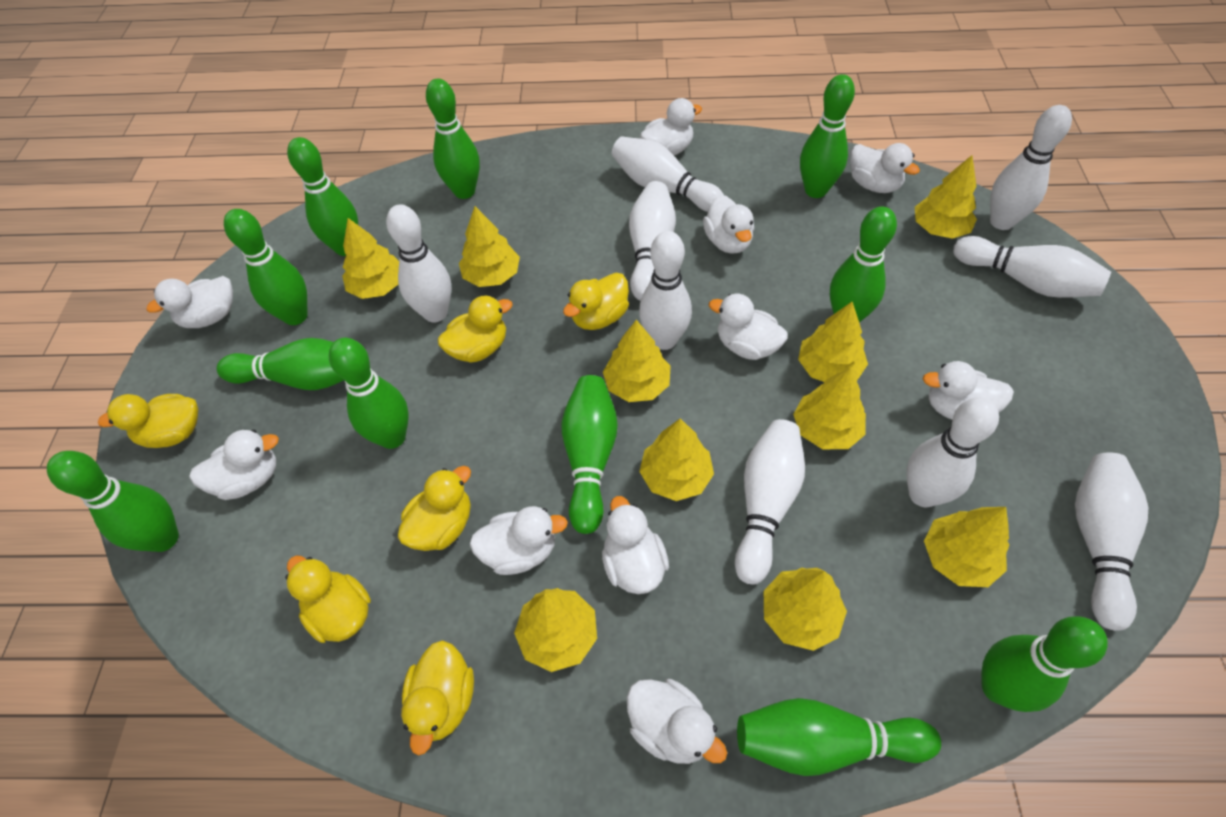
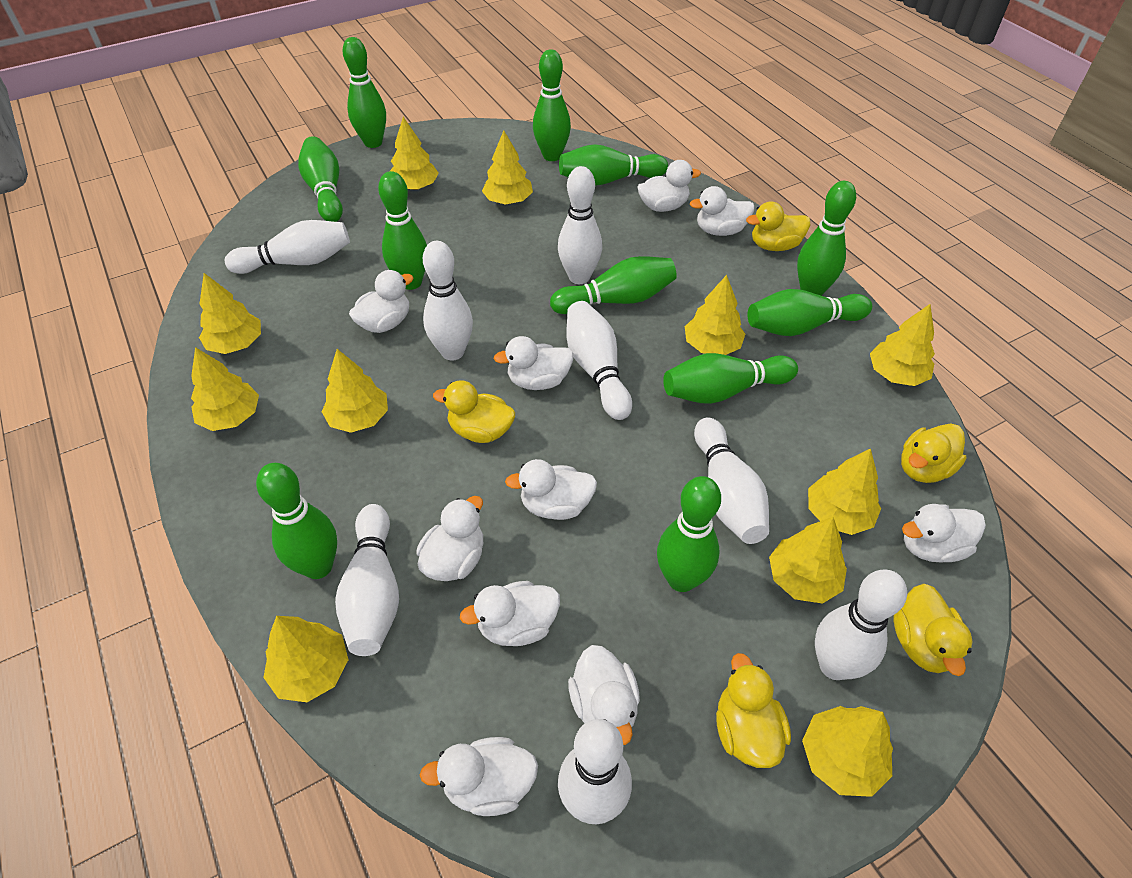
white bowling pin: [386,205,452,323] [612,136,724,212] [629,181,676,301] [639,231,692,350] [735,419,805,584] [906,397,999,507] [953,236,1111,298] [990,105,1072,230] [1075,452,1149,631] = 9 -> [225,220,350,274] [335,504,399,656] [423,241,473,361] [558,166,602,284] [558,719,632,824] [567,301,632,420] [694,417,769,544] [815,569,907,680] = 8
yellow duck: [98,394,198,448] [285,555,371,643] [398,466,471,551] [401,640,474,756] [438,295,513,363] [563,273,629,330] = 6 -> [433,380,515,443] [716,653,791,768] [746,201,810,251] [894,584,973,676] [901,423,967,483] = 5
yellow tree: [342,218,399,299] [459,206,520,287] [514,588,597,672] [603,320,671,402] [639,418,714,501] [764,568,847,651] [793,367,866,449] [798,302,868,382] [915,155,977,239] [924,507,1009,587] = 10 -> [191,347,259,431] [199,273,261,354] [263,616,348,702] [322,349,388,433] [390,117,439,190] [482,131,533,205] [685,275,745,355] [769,517,847,604] [802,706,893,797] [808,448,881,535] [870,304,935,386] = 11

